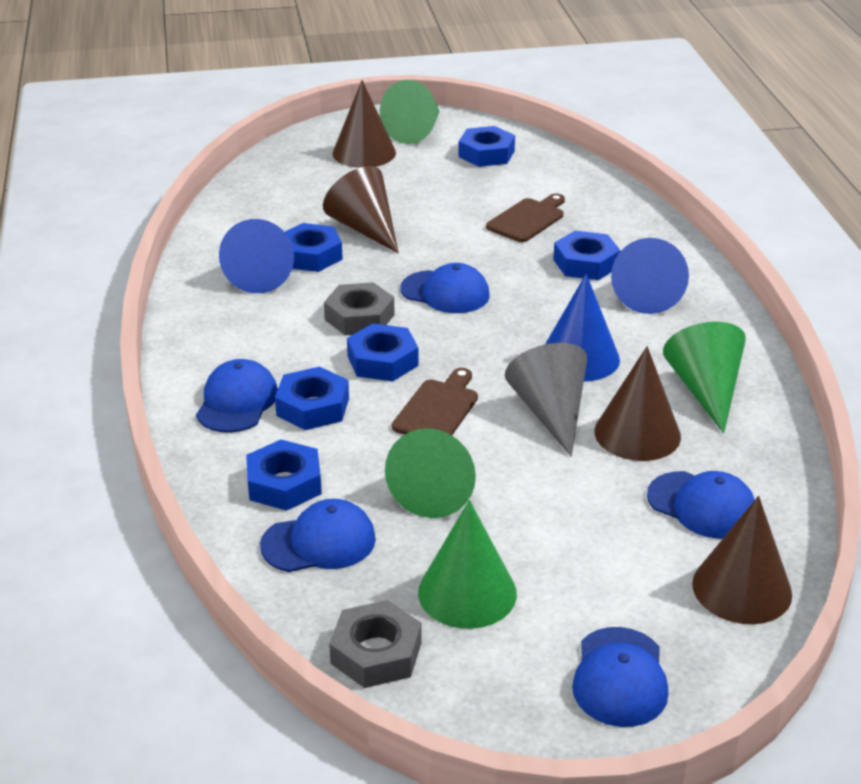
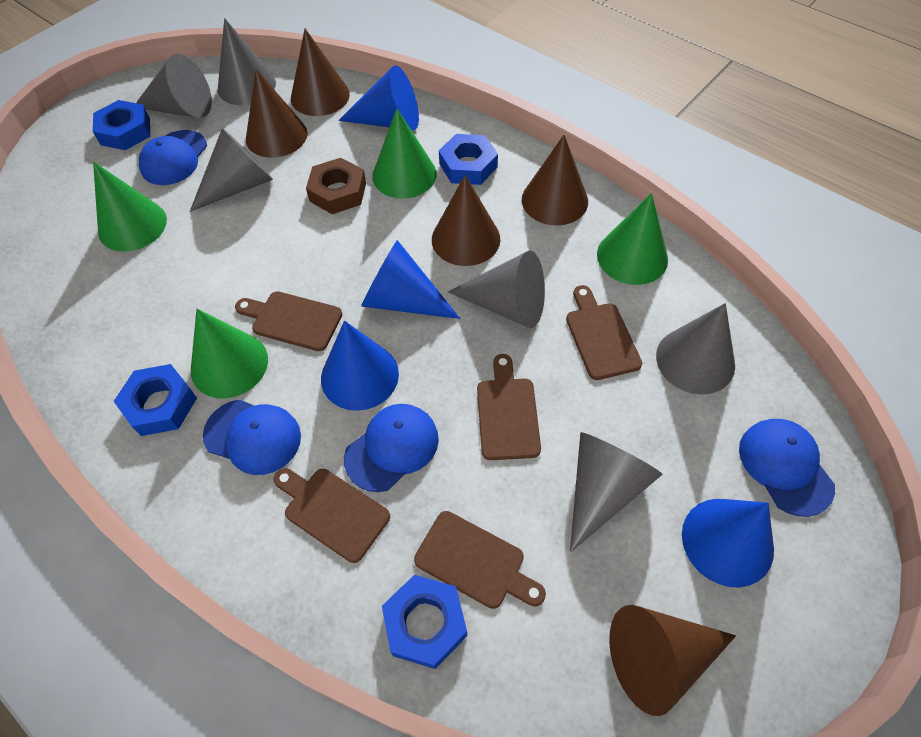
blue cap: [196,359,278,433] [260,499,376,572] [401,263,490,313] [572,627,668,727] [647,471,755,539] = 5 -> [139,130,207,185] [203,399,301,475] [344,404,439,492] [739,419,835,517] = 4
blue cone: [219,219,294,293] [545,274,620,381] [611,238,689,314] = 3 -> [321,321,399,411] [338,65,419,130] [361,240,460,319] [682,499,774,588] = 4
blue nut: [246,439,322,511] [275,366,349,430] [285,223,343,272] [347,323,418,381] [458,126,515,167] [553,231,621,280] = 6 -> [93,100,150,150] [114,364,197,436] [382,575,467,669] [439,134,498,185] = 4
brown cone: [323,166,399,253] [332,80,396,168] [595,346,681,461] [692,496,792,624] = 4 -> [246,69,307,158] [291,29,350,116] [432,175,501,266] [522,135,588,226] [609,605,736,716] = 5
brown cutting board: [392,368,478,435] [486,193,565,242] = 2 -> [235,291,343,351] [273,468,390,563] [414,511,546,609] [477,354,541,460] [566,285,642,380] = 5
brown nut: none = 0 -> [306,158,366,214] = 1
grey cone: [505,343,587,457] = 1 -> [136,54,212,118] [190,128,273,212] [218,18,276,105] [448,250,545,328] [570,432,663,553] [656,303,735,394] = 6
grey nut: [324,282,395,335] [329,600,422,688] = 2 -> none = 0

